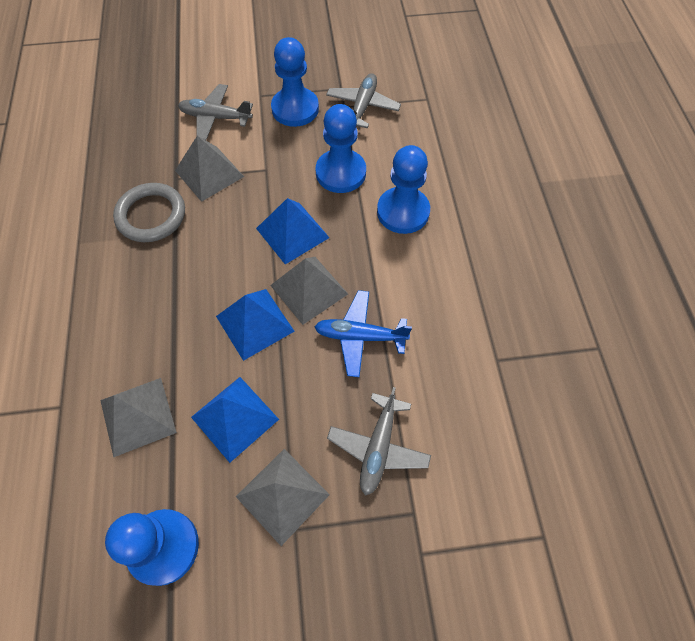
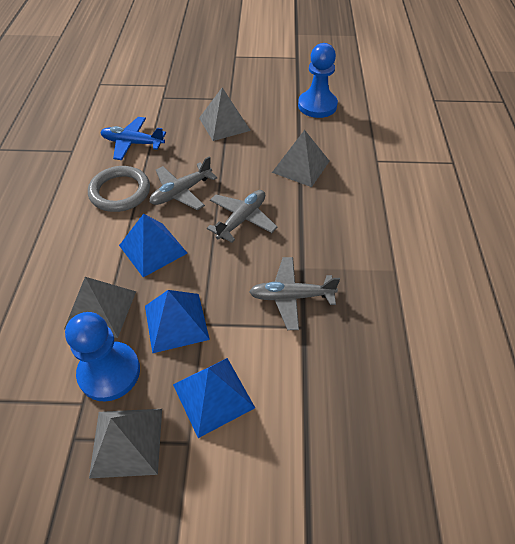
blue pawn: [105,509,199,586] [271,37,319,127] [315,104,366,193] [377,145,430,234] = 4 -> [65,312,140,402] [298,43,338,118] = 2

